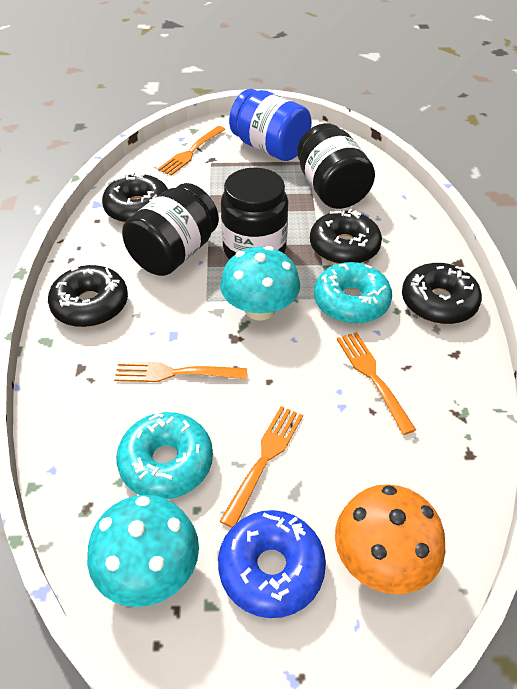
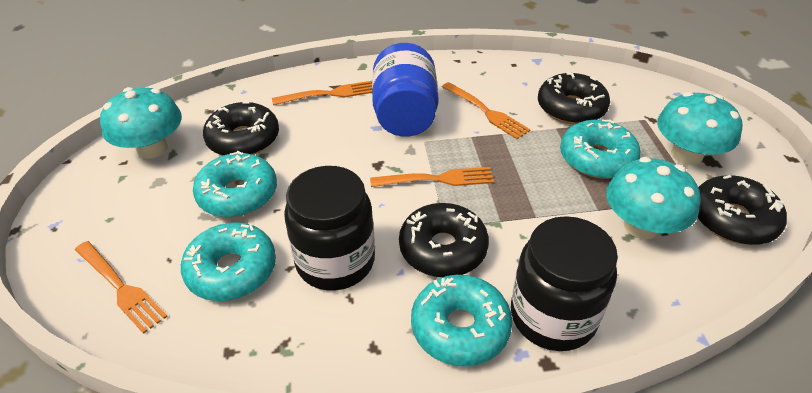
black jar: [122,183,219,276] [221,168,288,259] [297,123,375,209] = 3 -> [284,166,375,290] [511,216,618,351] = 2
blue donut: [218,510,326,618] = 1 -> none = 0
orange mushroom: [335,484,446,594] = 1 -> none = 0
turquoise donut: [116,412,213,499] [314,262,392,324] = 2 -> [181,222,276,301] [193,151,277,217] [411,275,512,366] [560,119,641,179] = 4
turquoise mushroom: [87,495,199,607] [220,246,300,321] = 2 -> [100,87,182,159] [606,157,700,239] [657,92,742,165] = 3

